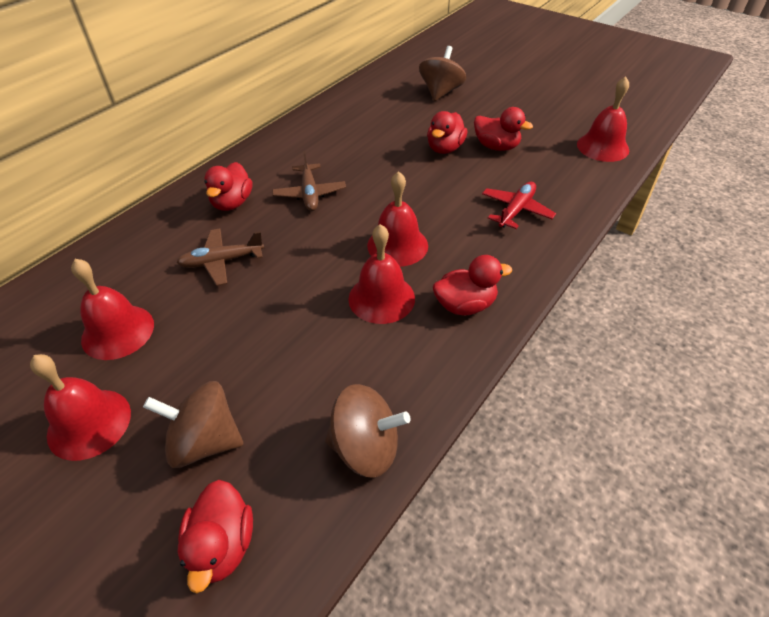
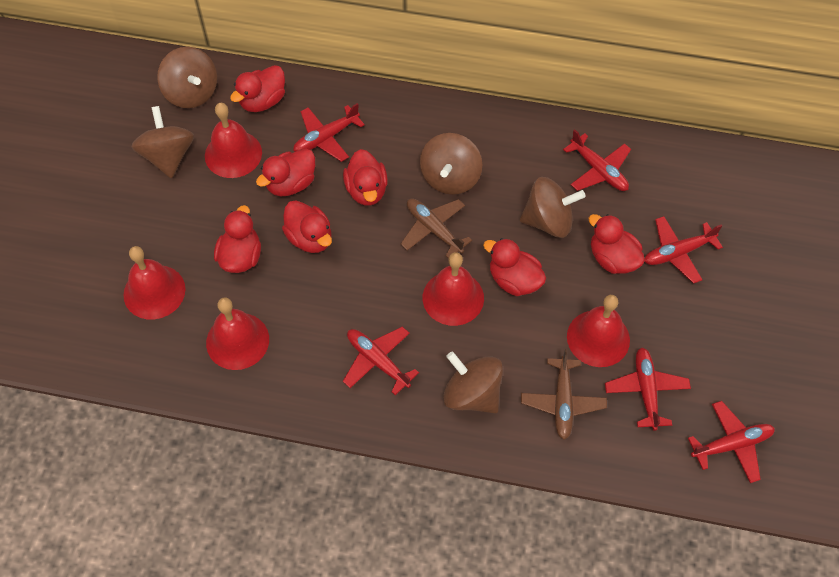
brown spinning top: [143,381,243,468] [325,384,411,478] [419,46,466,101] = 3 -> [131,106,194,178] [157,47,217,108] [420,133,482,195] [443,351,503,413] [520,177,586,238] = 5
red duck: [178,480,253,593] [204,162,252,211] [427,111,467,154] [433,255,512,316] [474,107,533,151] = 5 -> [214,205,261,273] [230,65,285,112] [256,149,315,196] [282,200,332,253] [343,149,388,206] [483,238,546,296] [588,214,645,274] = 7
red plane: [482,182,556,229] = 1 -> [293,103,365,162] [343,326,419,395] [563,129,631,191] [605,347,691,431] [645,216,723,284] [688,401,775,483] = 6

